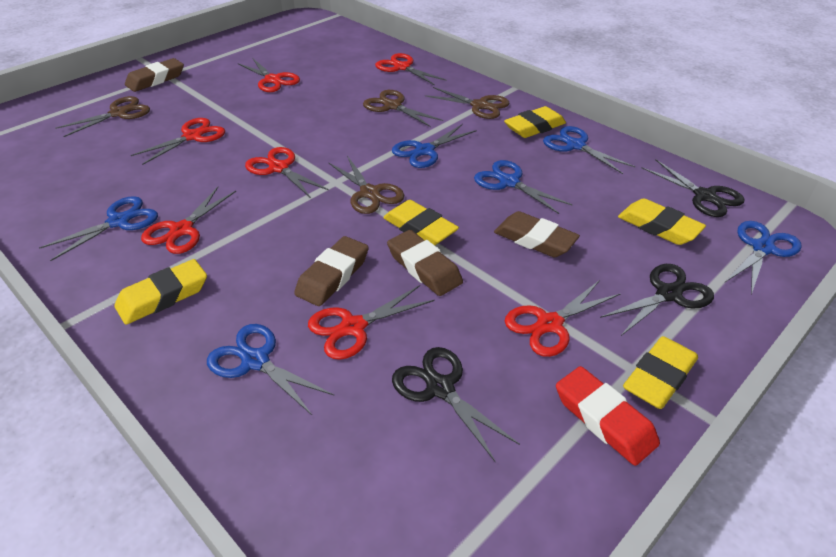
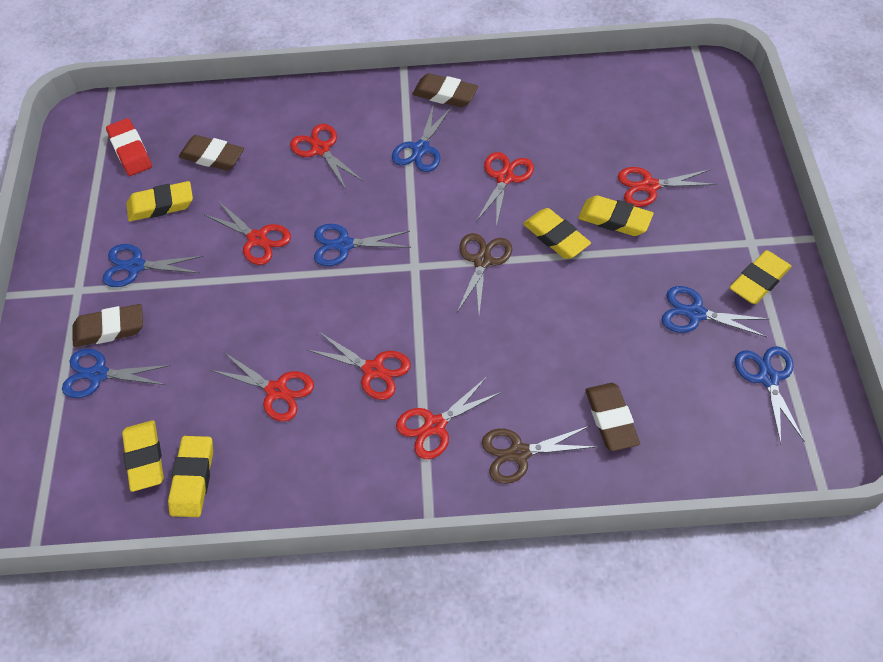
black scissors: [392,347,520,462] [600,264,714,337] [642,159,744,217] = 3 -> none = 0
brown scissors: [55,96,150,137] [329,156,404,214] [363,90,443,127] [425,87,510,119] = 4 -> [457,233,512,315] [482,426,596,484] = 2
yellow eraser: [114,259,207,324] [383,200,459,245] [504,106,566,138] [618,198,706,245] [623,336,698,409] = 5 -> [122,421,164,492] [126,181,193,221] [168,436,213,517] [523,208,591,259] [578,195,654,236] [730,250,791,304] = 6

